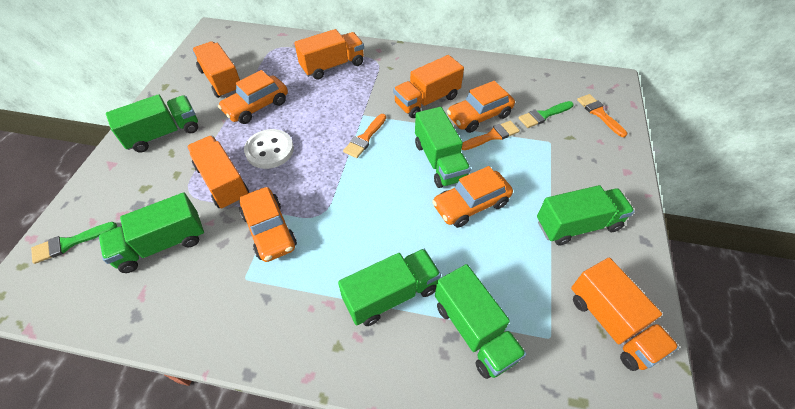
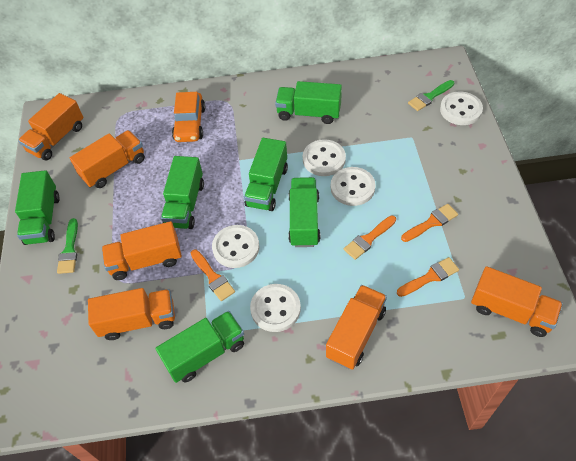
orange brush: [343,114,386,158] [462,121,520,150] [577,94,627,137] = 3 -> [191,250,235,301] [344,215,396,260] [397,257,459,297] [401,204,458,242] = 4
orange car: [218,70,288,124] [239,187,297,262] [432,166,513,228] [447,81,515,133] = 4 -> [172,92,205,142] = 1
orange truck: [187,136,249,209] [192,41,240,98] [294,29,364,80] [393,55,464,118] [571,258,679,371] = 5 -> [18,93,83,160] [70,130,145,188] [88,288,175,340] [102,221,182,280] [326,285,387,370] [471,266,563,337] = 6
white button: [244,129,294,169] = 1 -> [212,225,259,268] [250,284,301,332] [303,139,346,176] [331,167,376,206] [440,92,483,125] = 5

